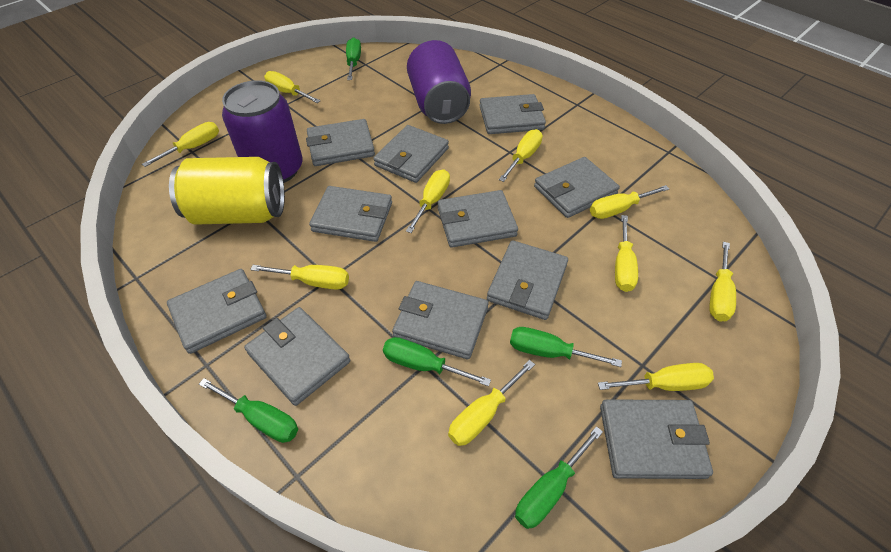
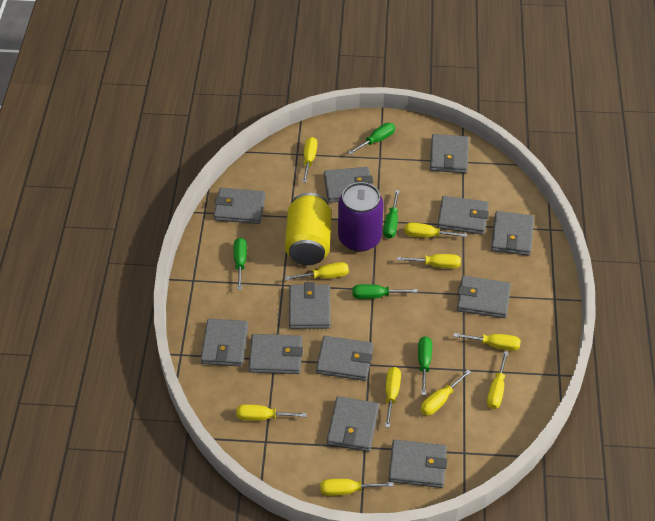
grey wallet: [167,269,267,354] [244,307,350,406] [306,119,375,166] [309,186,392,242] [373,125,449,183] [392,281,488,359] [438,190,518,248] [479,94,546,134] [487,240,568,320] [534,157,620,218] [600,399,713,479] = 11 -> [201,319,248,367] [214,188,266,224] [248,334,303,374] [289,282,331,329] [316,336,373,381] [324,167,373,203] [327,396,379,452] [389,440,448,488] [430,134,469,173] [437,196,489,235] [457,276,511,318] [491,211,534,256] = 12
purple can: [222,80,302,183] [407,40,471,124] = 2 -> [338,182,384,252] = 1

